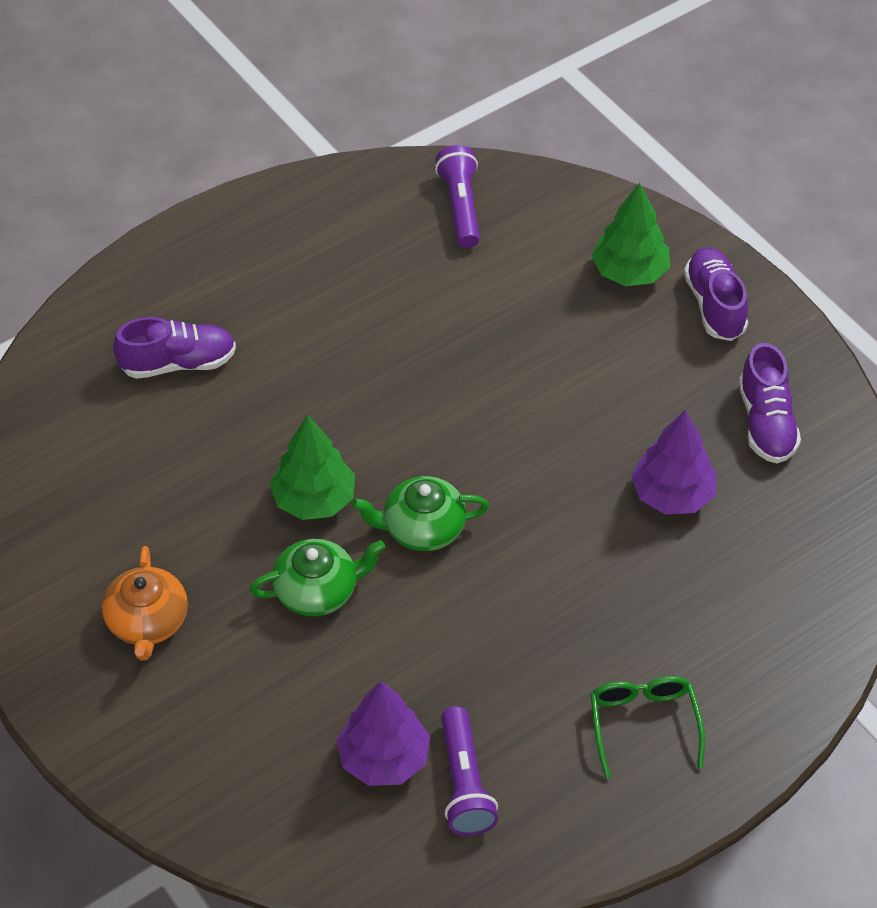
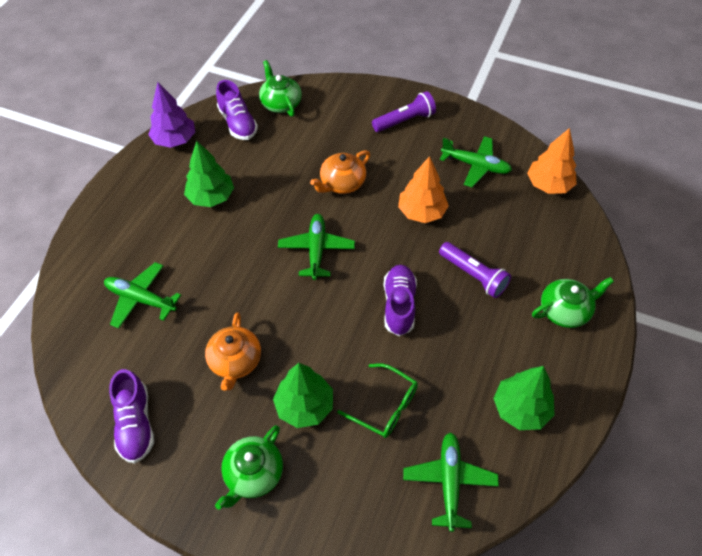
green plane: none = 0 -> [104,262,181,329] [278,214,355,280] [403,432,499,532] [440,136,512,187] = 4
green teapot: [249,539,386,616] [352,476,489,551] = 2 -> [215,425,283,510] [259,60,302,117] [532,277,614,328] = 3
green tree: [270,415,355,520] [591,183,670,286] = 2 -> [184,141,234,207] [273,363,333,428] [493,366,555,430] = 3
orange teapot: [102,546,188,661] = 1 -> [205,312,261,391] [310,150,370,194] = 2
orange tree: none = 0 -> [398,156,449,223] [527,128,577,194] = 2
purple tree: [337,681,430,786] [631,410,717,514] = 2 -> [148,82,195,148] = 1

